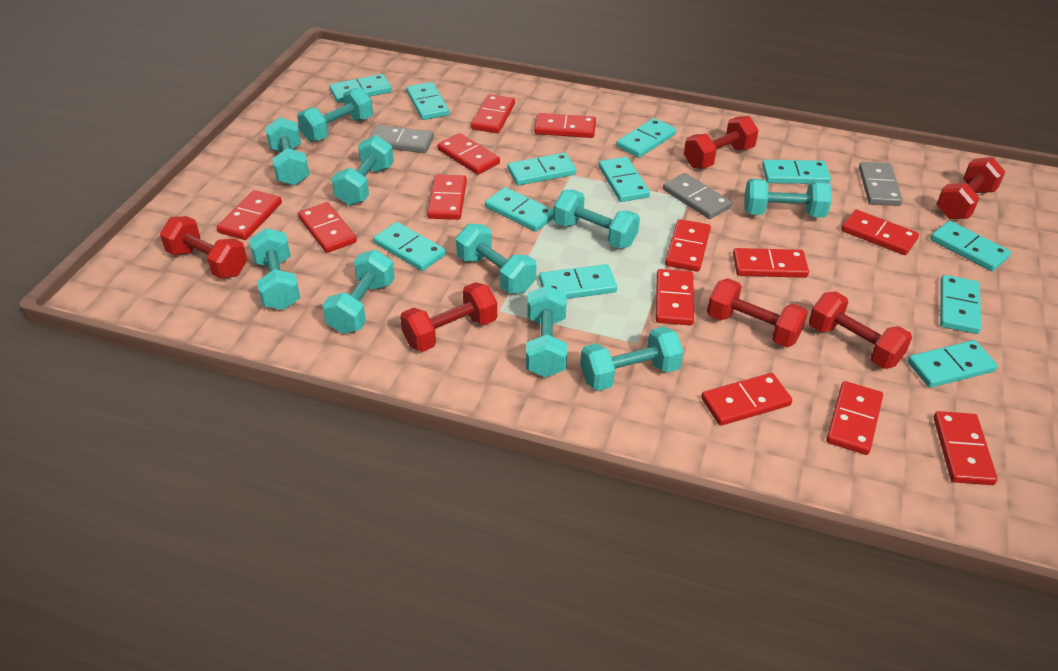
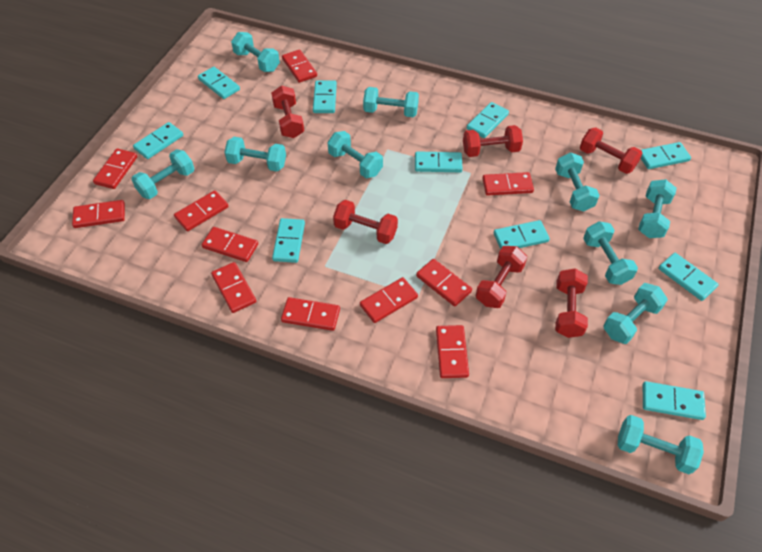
grey domino: [369,125,434,153] [663,173,732,219] [859,162,903,206] = 3 -> none = 0
red domino: [217,190,282,240] [298,202,357,253] [427,175,467,220] [437,133,500,175] [471,94,515,133] [534,113,596,138] [656,269,694,326] [665,219,711,272] [701,373,792,426] [733,248,809,278] [826,381,883,455] [841,209,919,255] [934,411,998,485] = 13 -> [72,200,125,228] [93,148,138,189] [174,190,229,231] [202,227,258,262] [211,262,256,313] [281,297,340,331] [282,50,317,83] [360,277,418,323] [416,259,472,307] [436,325,469,378] [482,172,534,196] = 11
turquoise domino: [329,74,392,103] [373,222,446,271] [406,82,449,120] [485,187,554,232] [508,153,576,186] [539,264,617,299] [599,157,650,202] [616,118,676,158] [762,160,831,184] [908,340,998,388] [930,221,1011,271] [940,275,981,334] = 12 -> [133,122,183,159] [198,67,240,99] [272,218,305,263] [313,80,337,113] [415,151,463,172] [467,102,509,138] [494,220,550,249] [641,142,691,169] [643,381,706,420] [658,253,719,301] = 10

